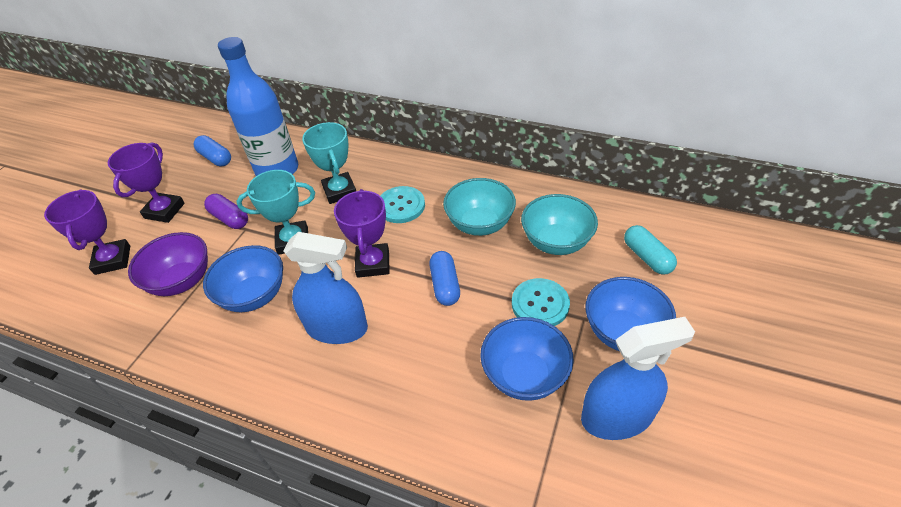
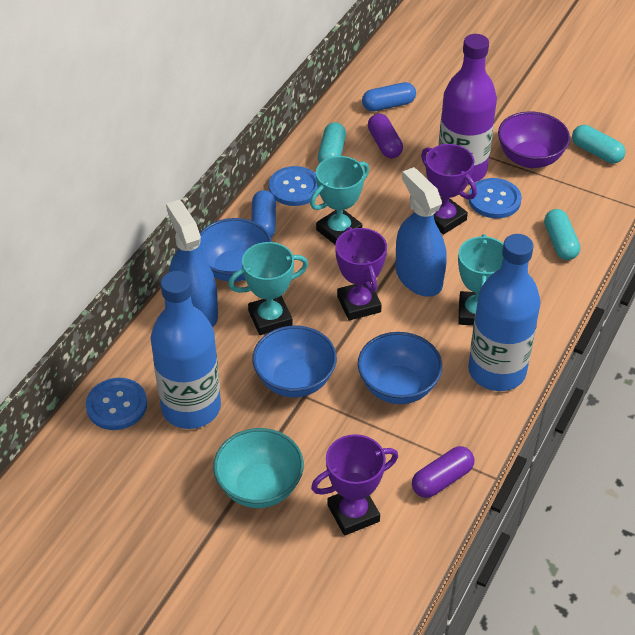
blue bottle: [218,37,298,176] = 1 -> [151,271,221,429] [468,234,541,391] = 2
blue button: none = 0 -> [86,378,147,430] [269,166,319,206] [469,178,522,218] = 3
purple bottle: none = 0 -> [438,34,497,184] = 1
purple capsule: [204,194,248,229] = 1 -> [368,113,403,158] [412,446,474,498] = 2
turquoise bowl: [443,178,516,236] [521,194,598,255] = 2 -> [213,428,304,508] = 1
turquoise button: [380,186,425,223] [512,278,570,326] = 2 -> none = 0
turquoise capsule: [624,225,677,275] = 1 -> [318,122,346,163] [544,209,580,260] [572,125,625,163] = 3
turquoise trophy: [237,170,315,255] [302,122,356,204] = 2 -> [228,242,308,335] [310,156,369,244] [458,234,504,326] = 3

